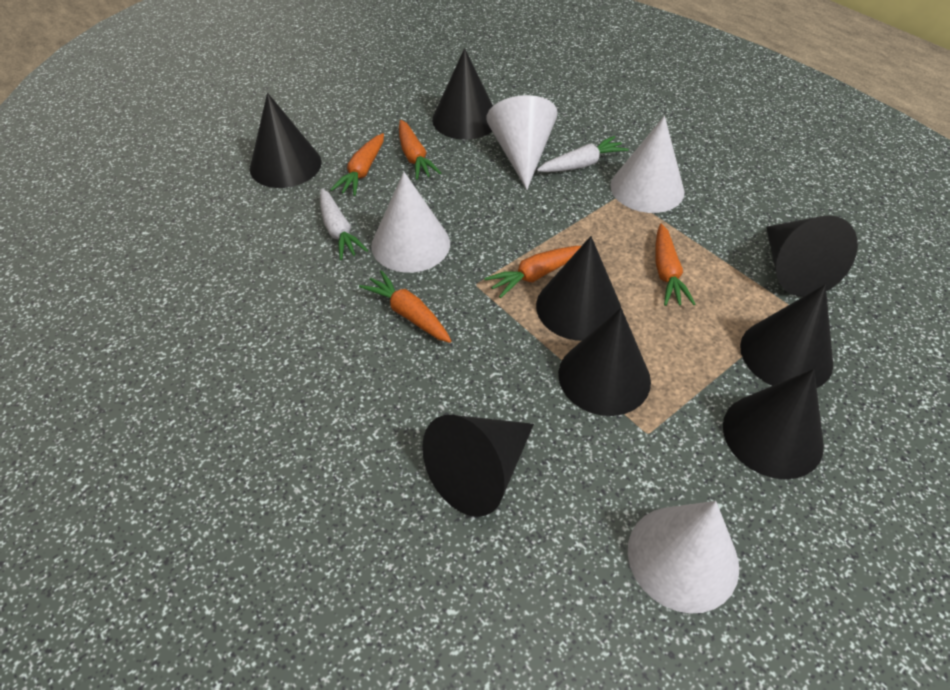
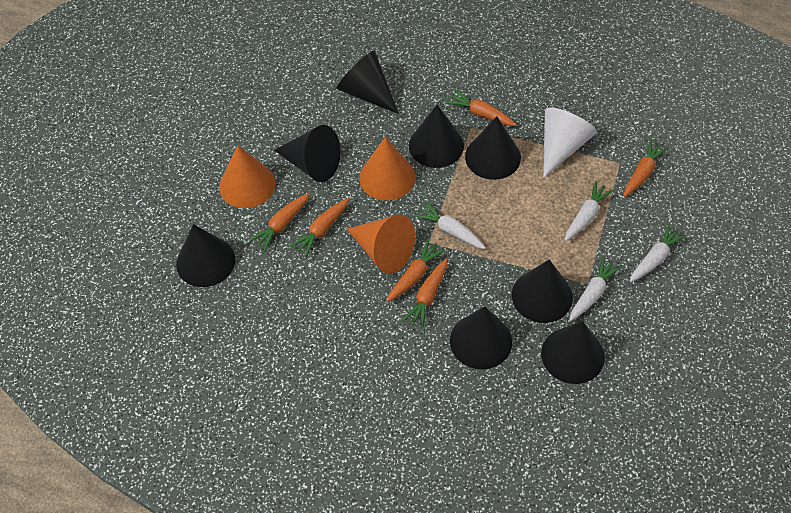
orange carrot: [330,133,384,196] [359,270,451,343] [399,120,441,180] [484,246,581,298] [655,224,696,306] = 5 -> [249,193,310,252] [290,198,349,257] [387,239,446,302] [402,258,447,329] [446,90,517,126] [624,139,669,197] = 6
orange cone: none = 0 -> [219,145,276,208] [347,214,415,274] [359,137,416,200] = 3
white carrot: [320,189,368,260] [537,136,629,172] = 2 -> [413,201,486,249] [565,181,614,241] [569,256,622,321] [630,224,687,282] = 4
white cone: [371,172,450,273] [486,95,558,190] [610,116,685,213] [628,501,739,614] = 4 -> [543,107,597,178] = 1

